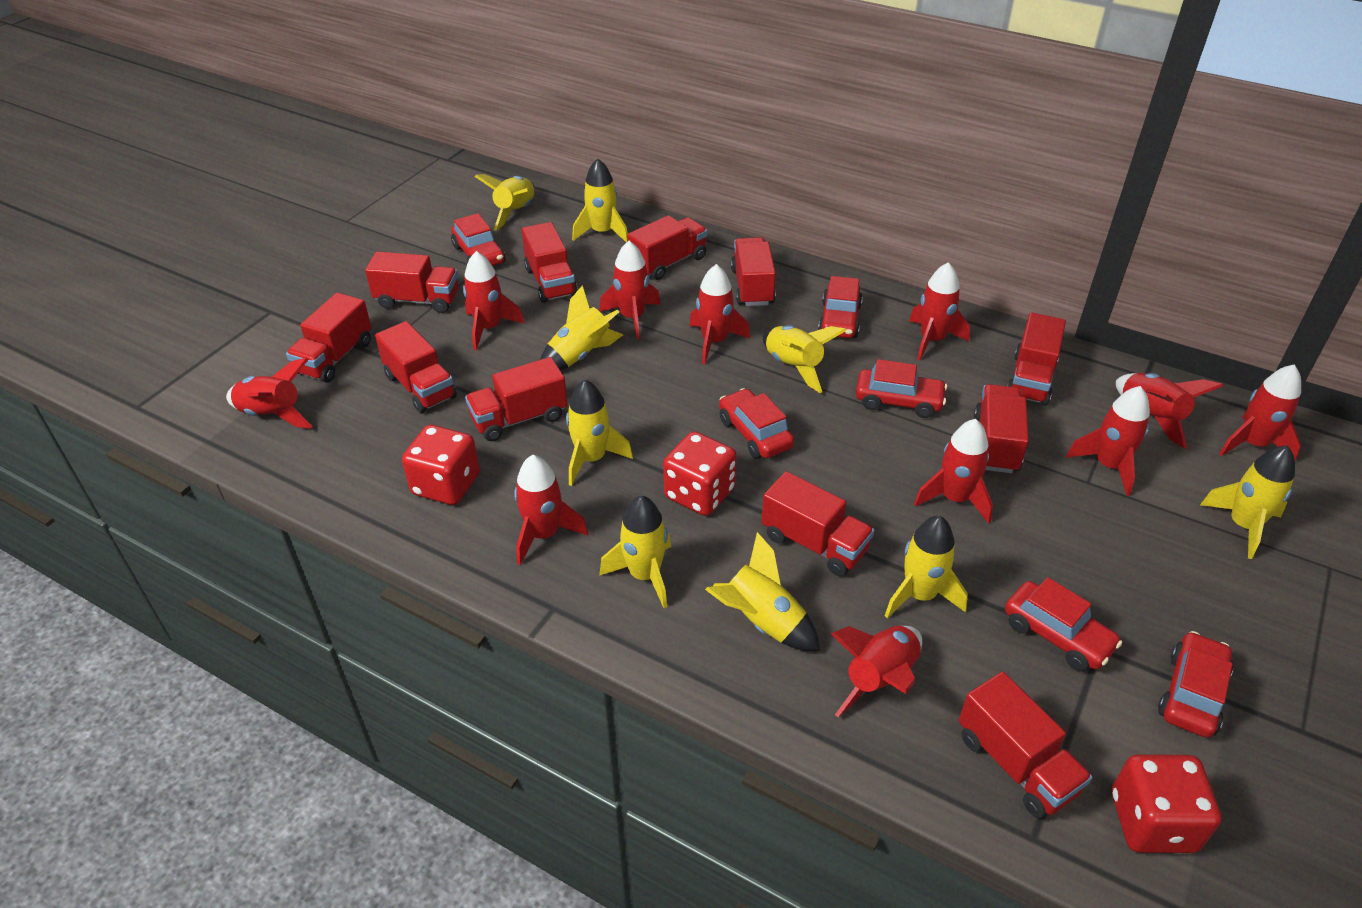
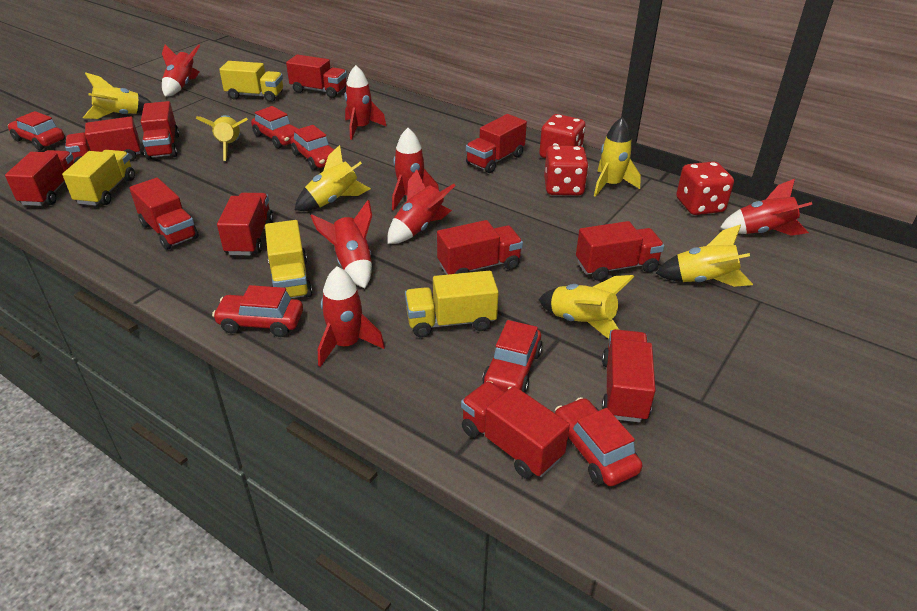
red rocket: [226,358,313,429] [463,251,525,351] [514,455,588,565] [599,241,661,339] [689,264,750,364] [831,626,922,717] [909,262,970,360] [914,419,993,524] [1066,386,1150,496] [1116,373,1223,449] [1219,364,1301,461] = 11 -> [162,44,200,97] [311,200,372,288] [318,266,385,367] [345,65,387,140] [388,169,456,244] [392,128,439,211] [720,179,812,236] = 7
yellow rocket: [475,174,535,231] [540,285,623,370] [566,380,633,486] [572,159,628,243] [599,495,671,608] [705,532,820,651] [763,325,846,393] [885,516,968,619] [1200,445,1295,559] = 9 -> [83,72,152,119] [196,115,248,161] [295,145,371,211] [538,275,634,338] [594,117,641,197] [656,224,753,287] = 6
yellow truck: none = 0 -> [62,150,135,206] [219,61,283,102] [265,220,312,298] [405,271,499,338] = 4

